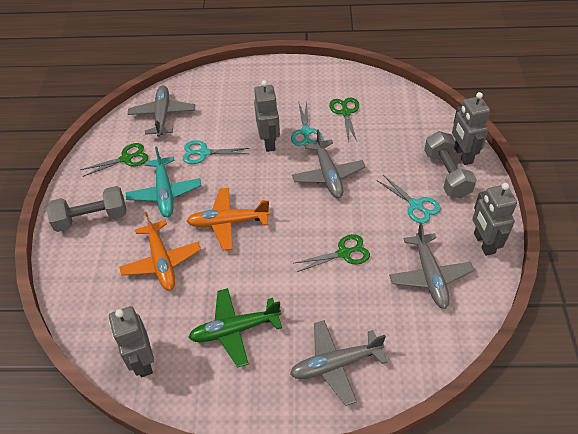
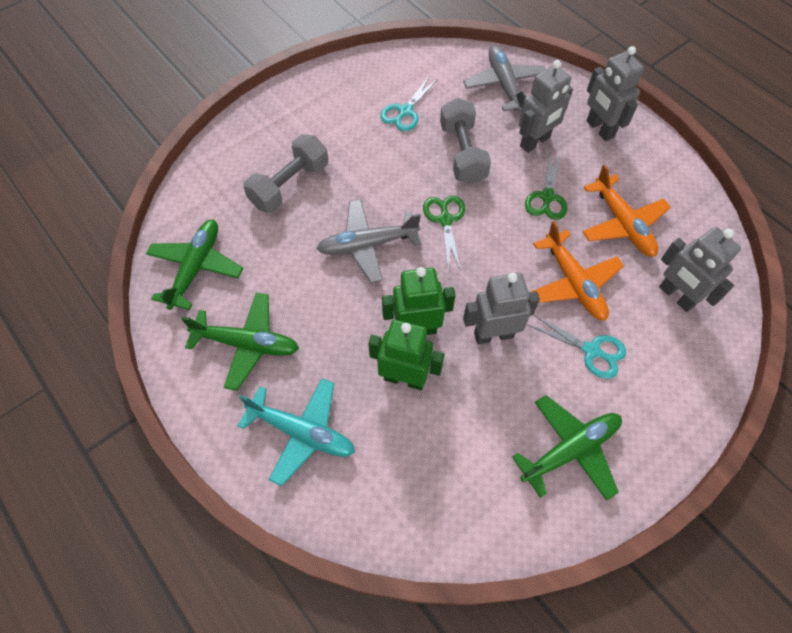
green plane: [188,288,282,368] = 1 -> [146,220,243,310] [181,293,299,391] [512,395,622,501] = 3
green robot: none = 0 -> [368,320,444,390] [382,267,455,335] = 2
green scissors: [80,143,148,177] [295,234,370,272] [329,97,359,142] = 3 -> [423,195,465,271] [525,152,567,220] = 2
grey plane: [128,85,195,137] [290,320,387,406] [292,129,366,198] [389,223,474,309] = 4 -> [316,199,421,283] [463,46,546,113] = 2
turquoise scissors: [183,140,250,164] [291,102,322,146] [376,175,441,223] = 3 -> [380,75,439,131] [528,314,626,379] = 2

